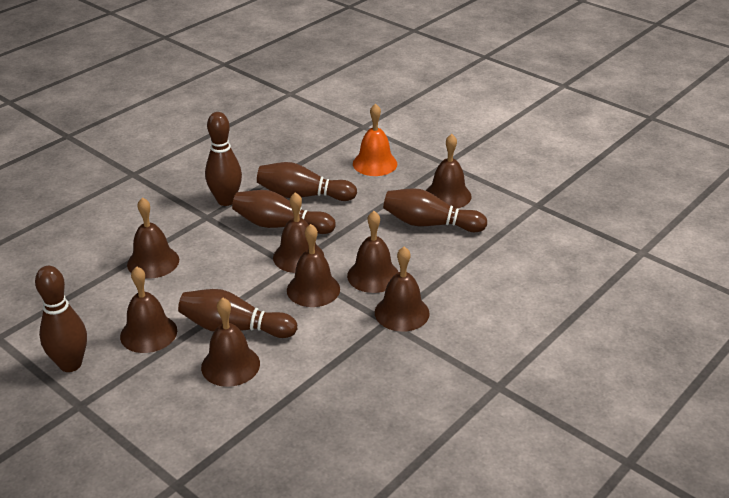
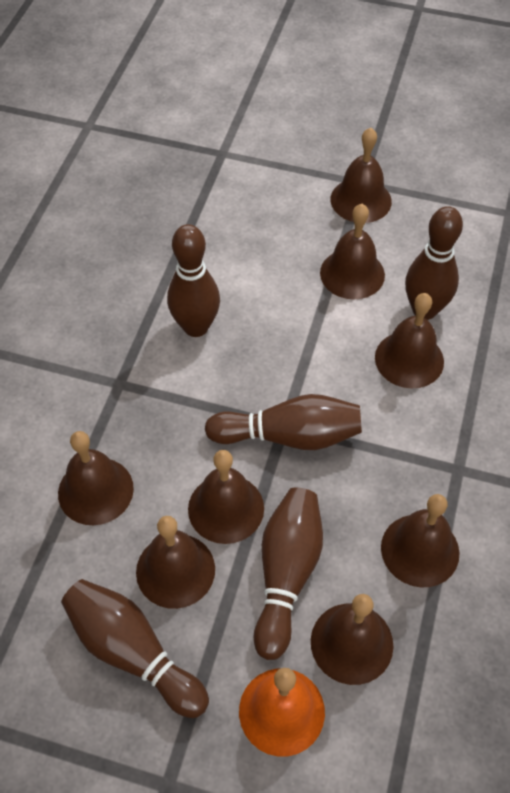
brown bowling pin: [35,266,87,372] [178,289,297,338] [205,112,242,206] [232,190,336,234] [257,162,357,201] [383,188,487,232] = 6 -> [61,579,209,718] [167,224,220,337] [205,394,362,450] [254,487,323,660] [405,206,463,320] = 5

